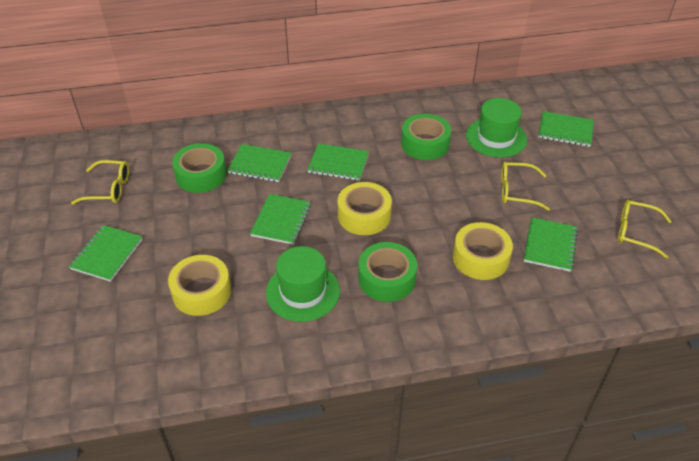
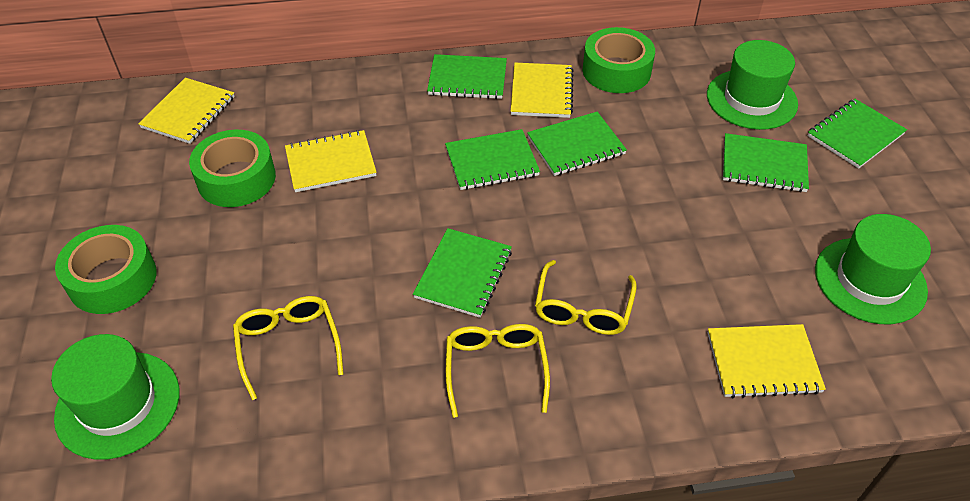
green hat: [266,246,340,322] [466,98,527,158] = 2 -> [51,334,180,460] [707,40,798,130] [815,214,931,324] = 3
yellow notebook: none = 0 -> [138,78,235,144] [285,130,377,192] [511,63,574,118] [708,324,826,398] = 4
yellow tape: [168,255,231,316] [338,182,392,235] [453,222,513,280] = 3 -> none = 0

